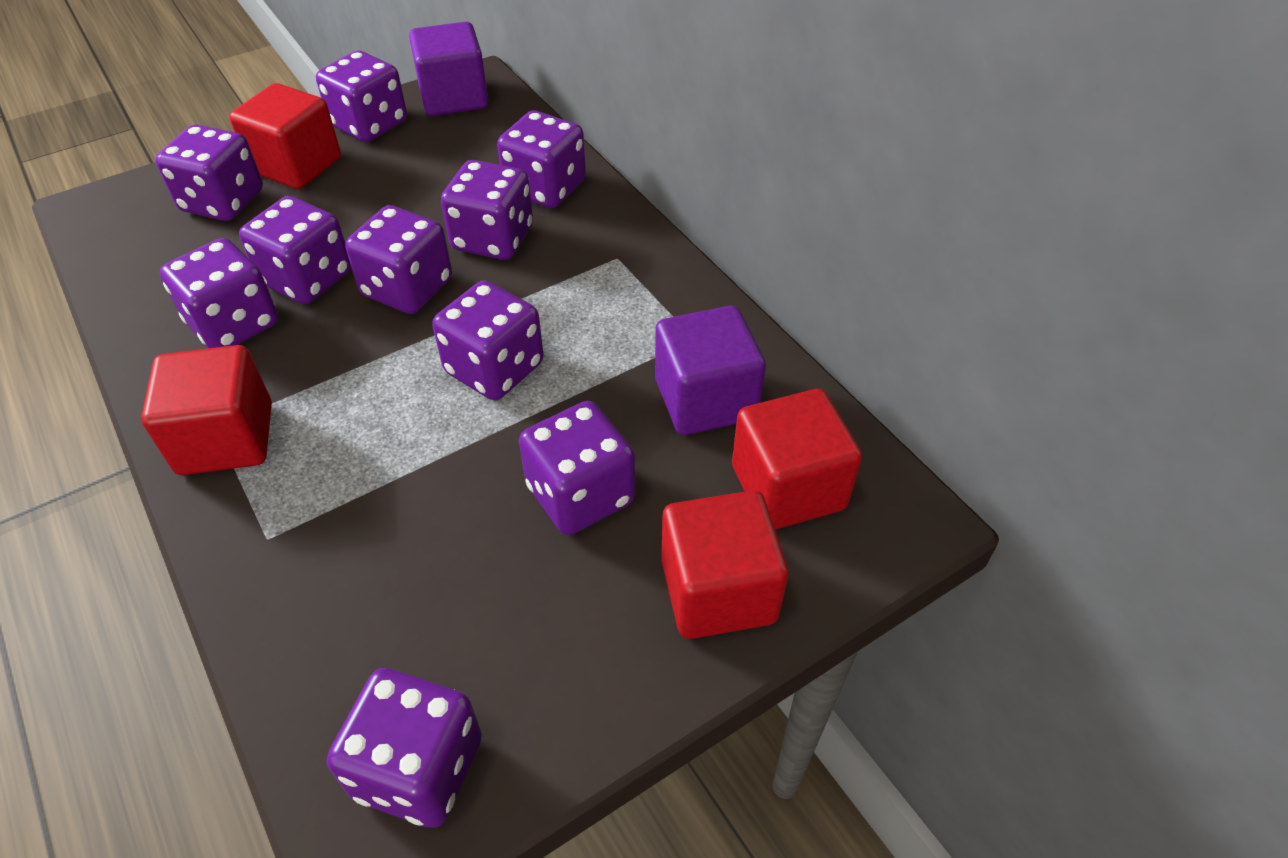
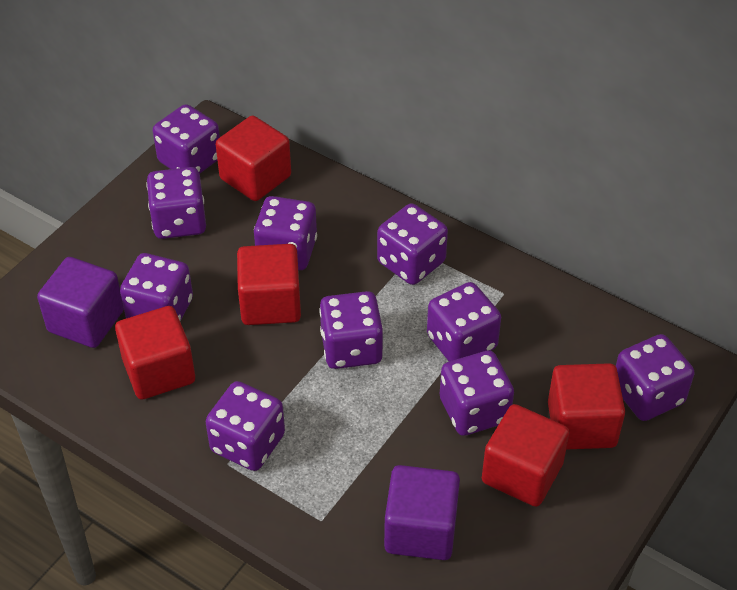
red cube: [141,345,272,475] [229,83,341,189] [661,490,789,639] [732,389,862,530] = 4 -> [115,306,195,400] [216,116,291,201] [237,244,301,325] [482,404,569,507] [548,363,625,450] = 5

